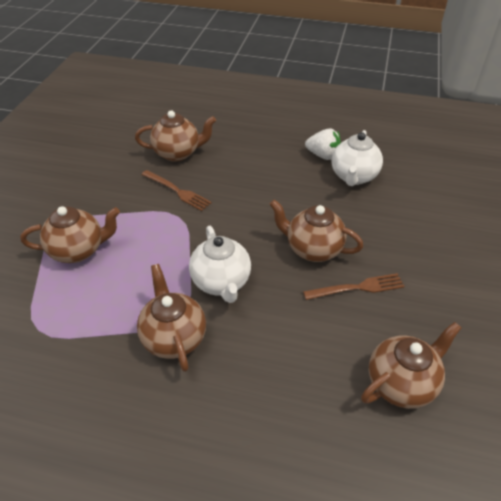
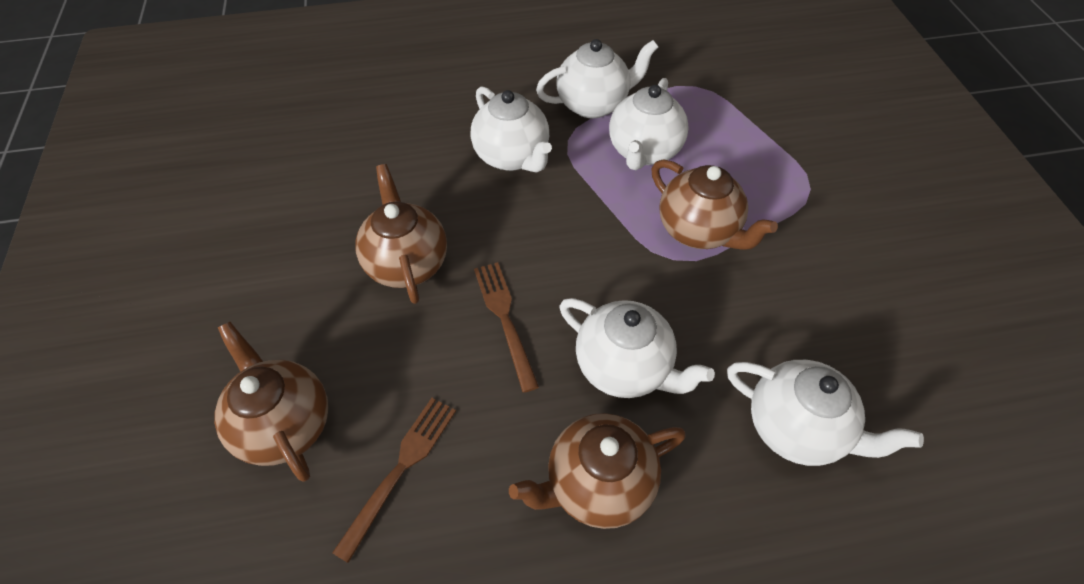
brown teapot: [20,206,120,263] [135,110,216,162] [137,264,206,372] [269,200,363,262] [361,322,461,409] = 5 -> [214,322,328,482] [355,164,447,304] [509,413,686,529] [652,159,778,250] = 4
white strawberry: [305,129,341,160] = 1 -> none = 0
white teapot: [189,226,251,303] [331,130,383,186] = 2 -> [471,86,552,172] [536,39,658,118] [560,298,715,398] [609,78,689,170] [727,360,924,466] = 5

